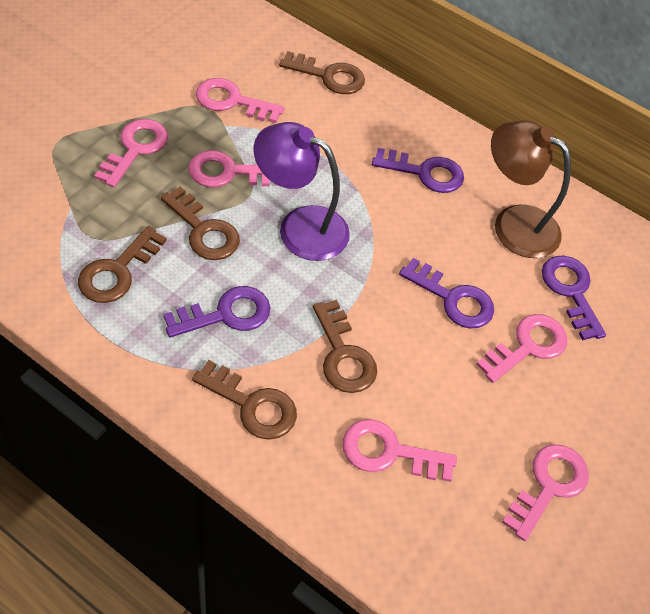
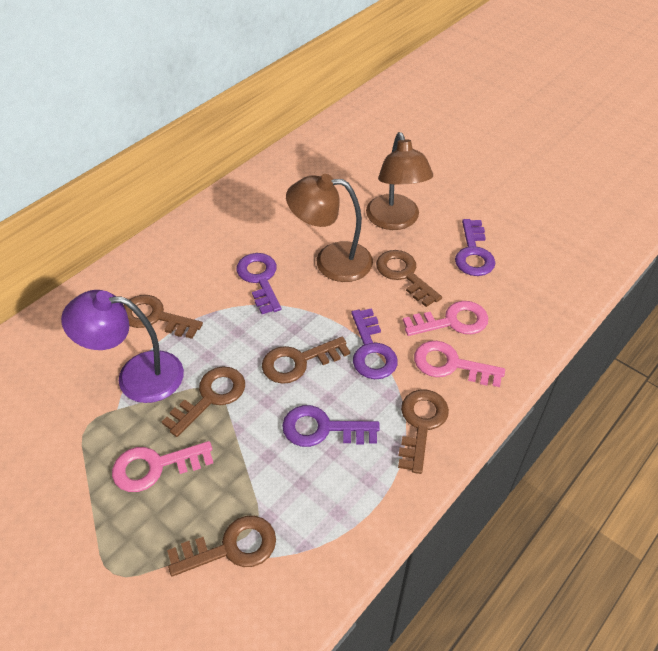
brown key: [78,226,167,303] [161,187,240,260] [192,360,297,440] [279,51,365,94] [313,300,377,393] = 5 -> [124,295,203,339] [162,366,245,437] [167,516,276,576] [262,337,350,384] [376,250,442,307] [398,390,449,474] = 6
brown lamp: [491,120,571,258] = 1 -> [286,174,373,282] [366,132,433,230] = 2
pink key: [94,119,168,187] [188,150,279,187] [196,78,285,123] [343,419,457,482] [476,314,567,383] [502,444,589,541] = 6 -> [112,441,213,492] [403,301,488,336] [414,341,505,387] = 3

